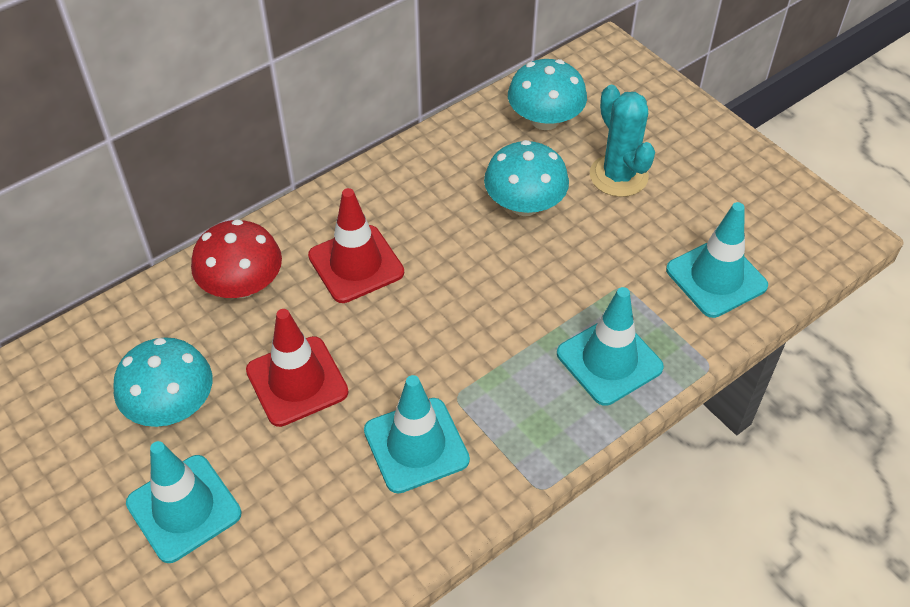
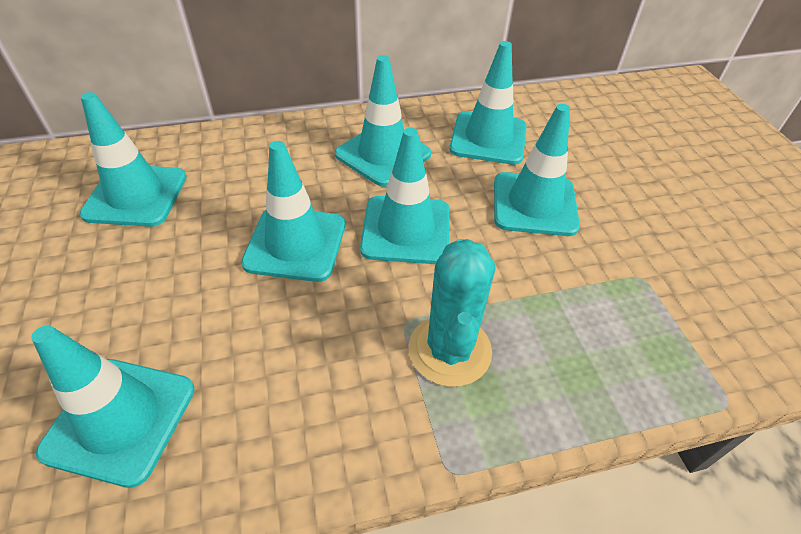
red mushroom: [191,219,282,298] = 1 -> none = 0
red traffic cone: [246,309,349,427] [308,188,404,303] = 2 -> none = 0
turquoise mushroom: [113,337,212,427] [484,140,569,216] [508,59,587,130] = 3 -> none = 0
turquoise traffic cone: [126,441,241,563] [364,375,470,494] [557,287,664,406] [666,202,768,318] = 4 -> [31,325,195,488] [80,92,187,227] [241,141,345,282] [335,55,431,187] [360,128,449,264] [449,41,527,165] [494,104,580,236] = 7

